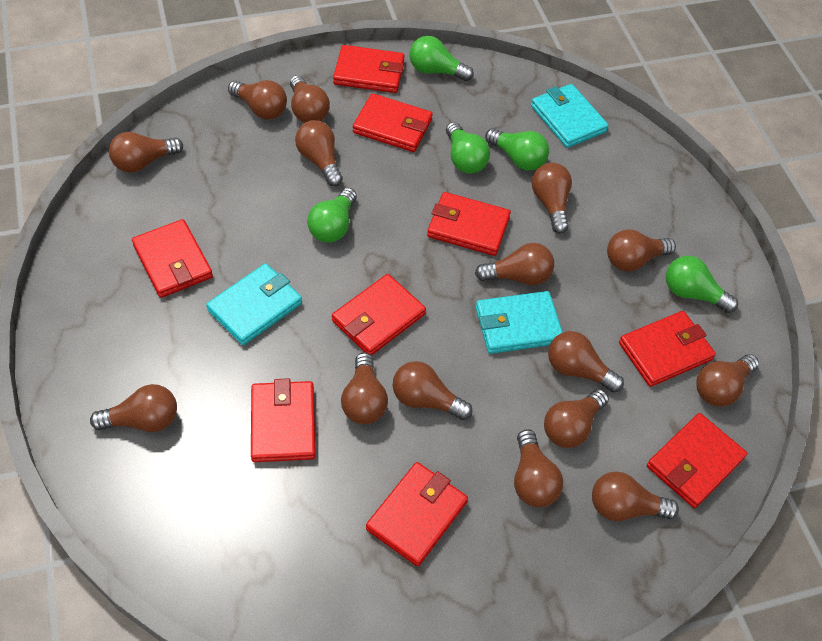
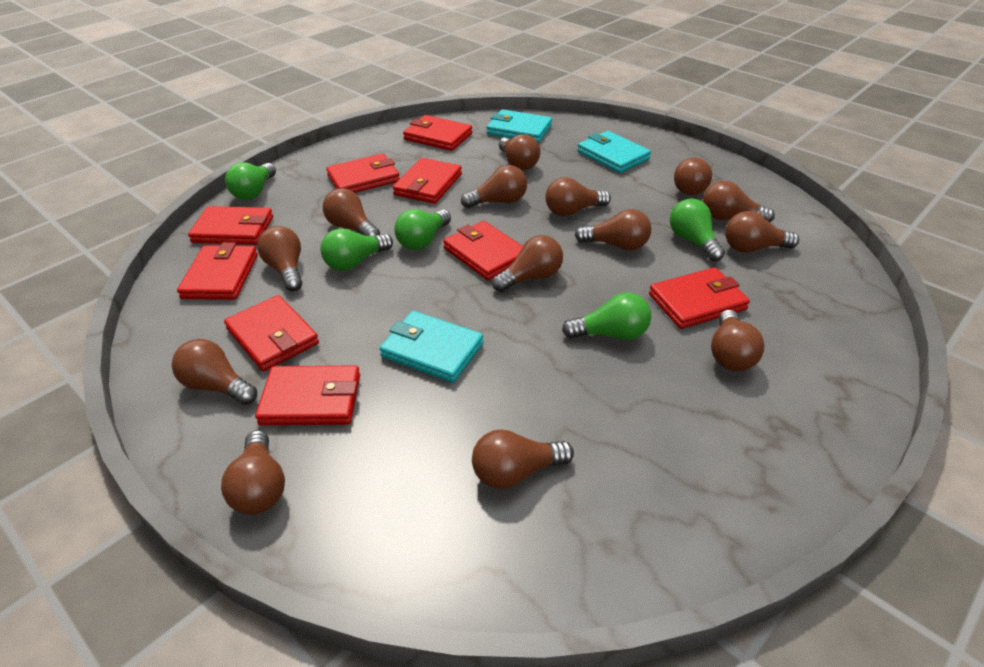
brown light bulb: [90,384,177,432] [109,132,183,173] [228,80,287,120] [290,75,330,123] [295,120,343,186] [341,353,388,424] [393,361,473,420] [475,243,554,285] [514,429,563,507] [531,163,572,234] [544,389,609,448] [548,331,624,393] [592,471,679,521] [607,229,676,271] [696,354,759,407] = 15 -> [172,339,257,405] [221,430,285,515] [257,226,302,291] [323,188,380,236] [461,165,527,208] [472,429,574,489] [492,235,563,292] [499,134,540,170] [545,177,611,216] [575,209,651,250] [674,158,712,195] [703,181,775,222] [711,310,765,371] [725,211,799,253] = 14

